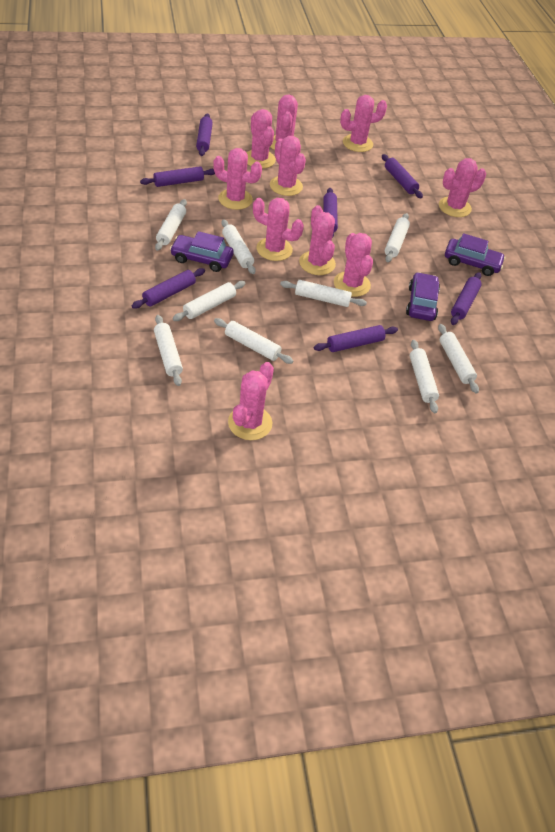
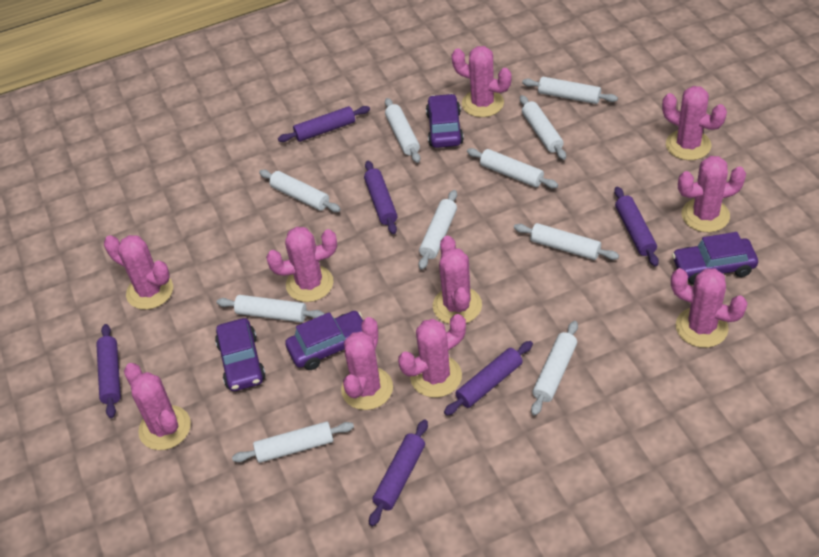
purple car: [170,231,234,272] [406,272,440,321] [445,233,506,276] = 3 -> [215,318,266,391] [285,311,363,370] [426,94,464,148] [672,232,758,285] = 4
purple rolling pin: [132,268,205,309] [140,166,215,187] [196,113,213,156] [314,325,398,352] [323,188,338,238] [382,154,423,198] [451,272,482,325] = 7 -> [96,324,121,418] [278,106,370,142] [364,161,397,234] [369,420,428,526] [444,341,533,416] [614,187,659,267] = 6
white rolling pin: [154,315,183,386] [155,199,187,251] [172,281,246,321] [214,318,293,364] [221,219,256,274] [280,280,367,307] [385,213,410,263] [410,340,439,413] [438,324,479,394] = 9 -> [217,295,325,322] [232,421,354,463] [259,170,341,212] [385,98,420,163] [418,190,457,270] [467,148,558,188] [514,223,619,260] [520,95,566,160] [522,77,618,104] [531,321,578,416] = 10

